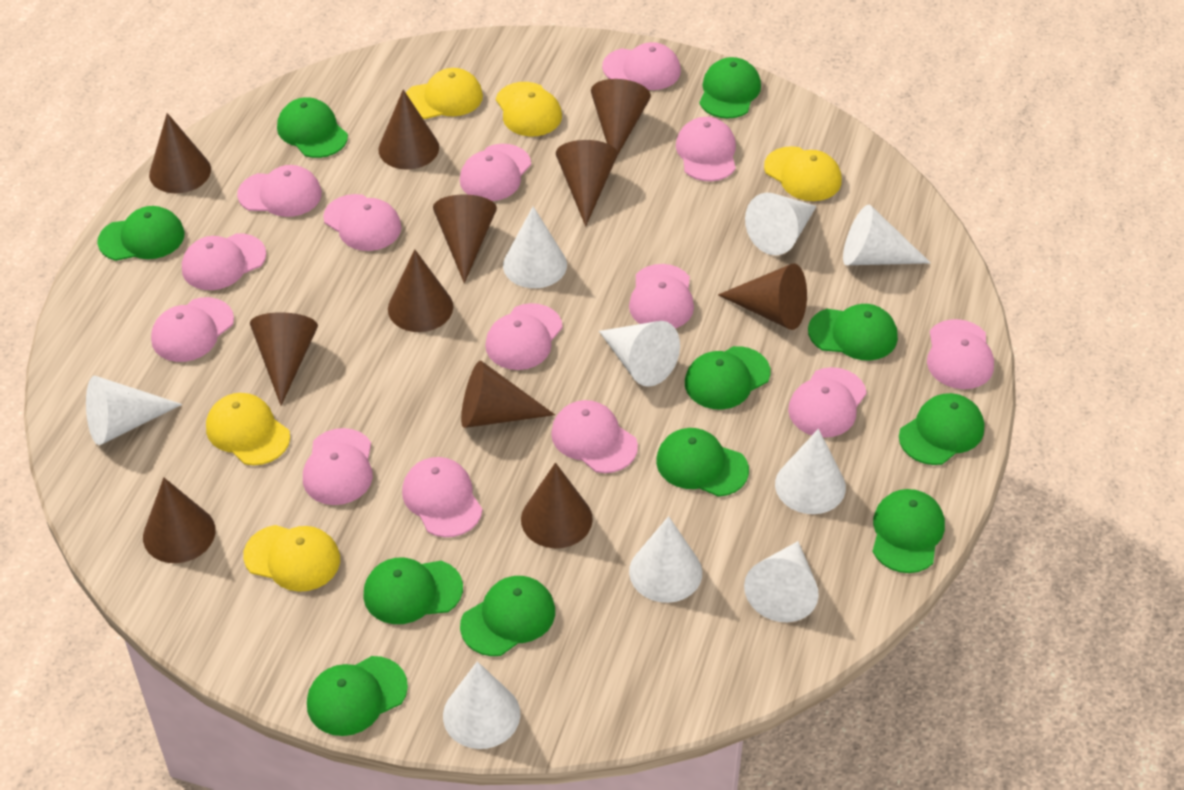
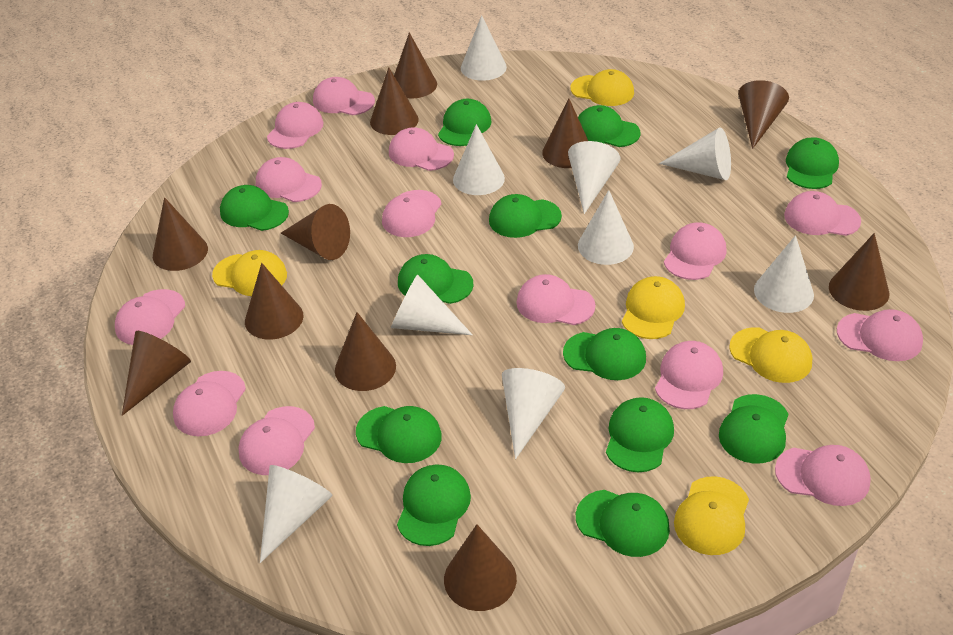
green cap: [97,206,185,261] [277,97,348,158] [307,656,408,736] [363,557,463,624] [460,576,555,656] [656,428,749,497] [685,346,770,409] [699,57,761,119] [808,304,898,360] [872,489,945,573] [899,393,984,465] = 11 -> [220,185,289,231] [356,406,442,463] [397,464,471,546] [398,254,474,304] [438,99,492,146] [489,194,562,238] [563,328,646,380] [576,490,670,557] [578,105,640,147] [606,397,674,472] [719,394,788,464] [786,137,839,189] = 12

